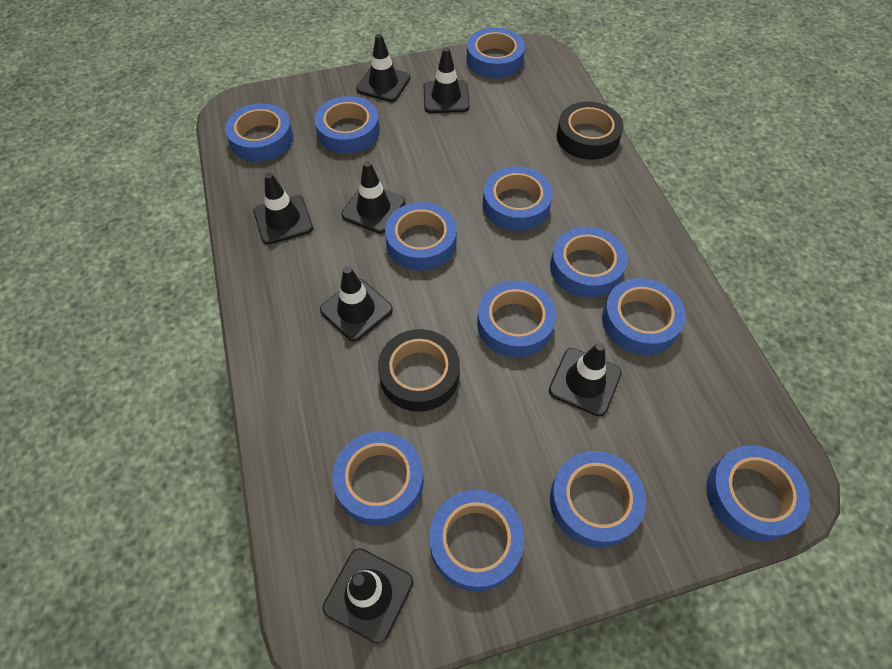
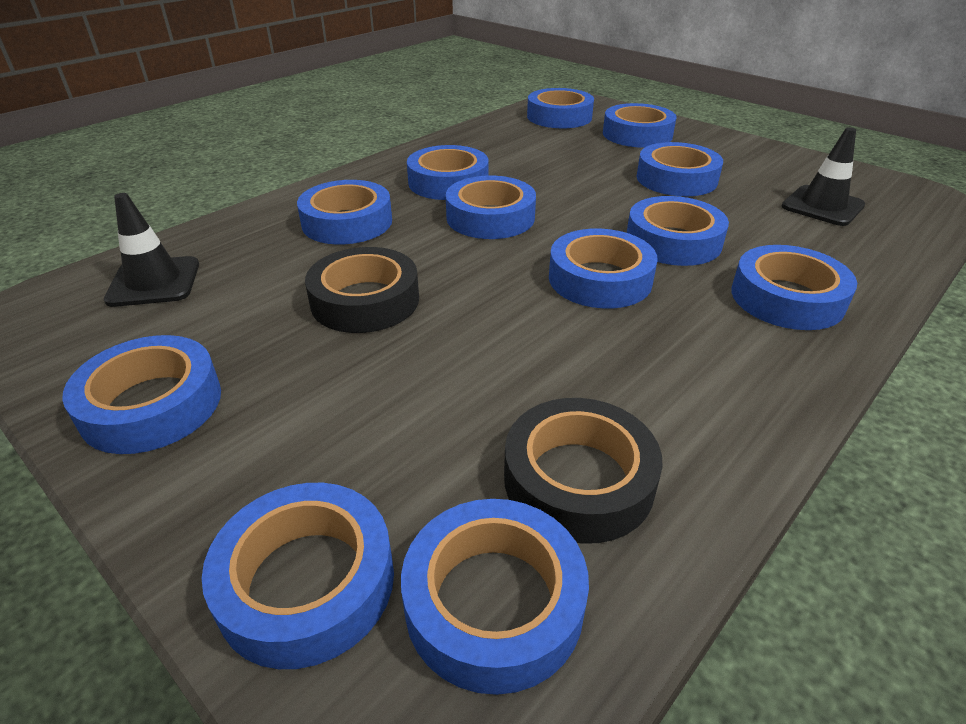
black traffic cone: [254,173,313,244] [320,266,393,342] [323,548,413,644] [341,161,405,233] [356,34,410,102] [424,47,470,113] [549,343,622,416] = 7 -> [104,193,199,307] [782,127,865,226] = 2

